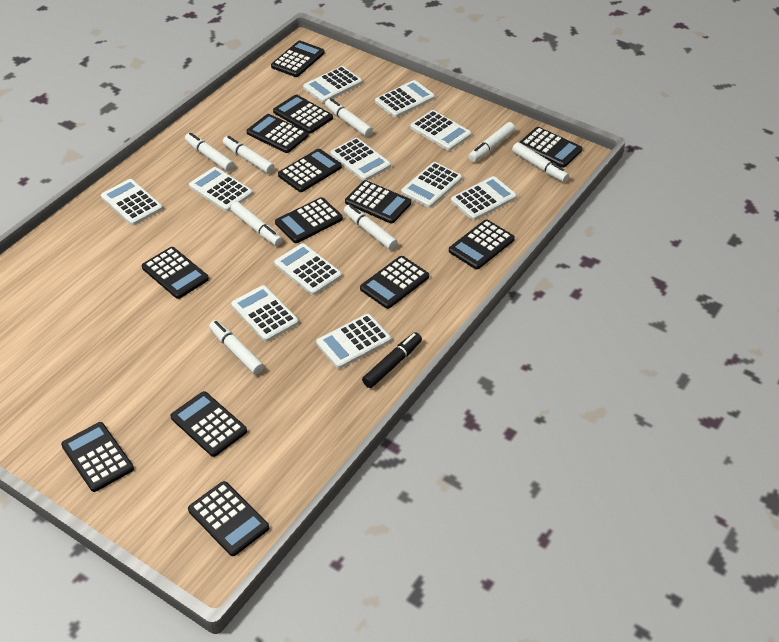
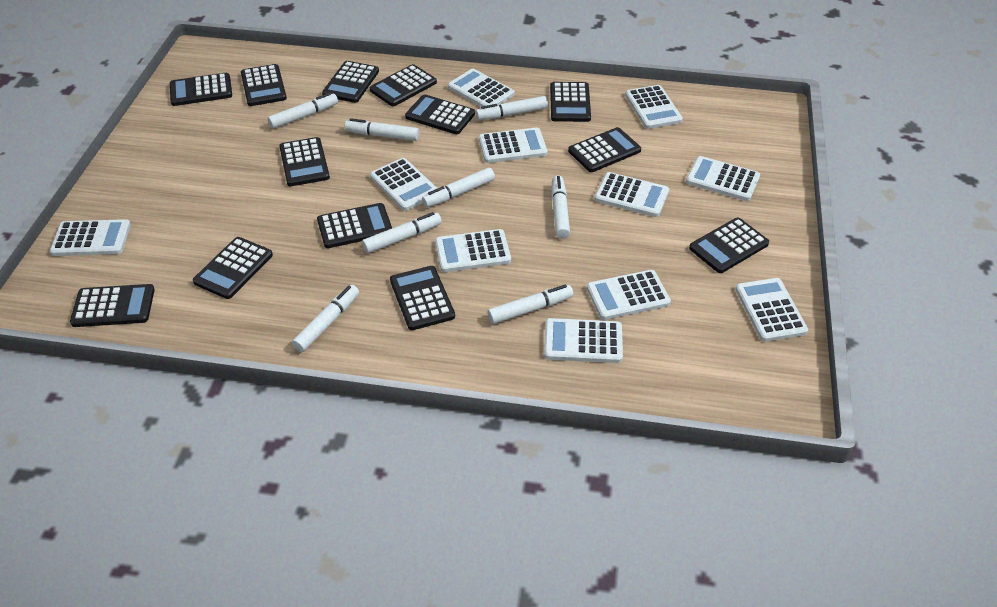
black marker: [362,332,422,388] = 1 -> none = 0

